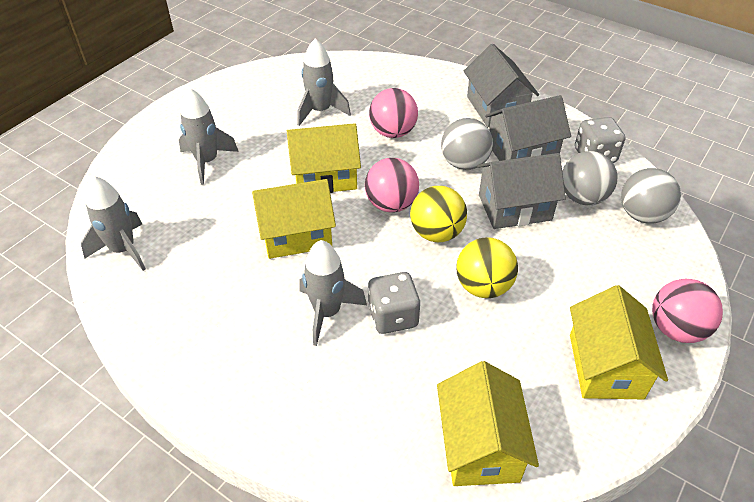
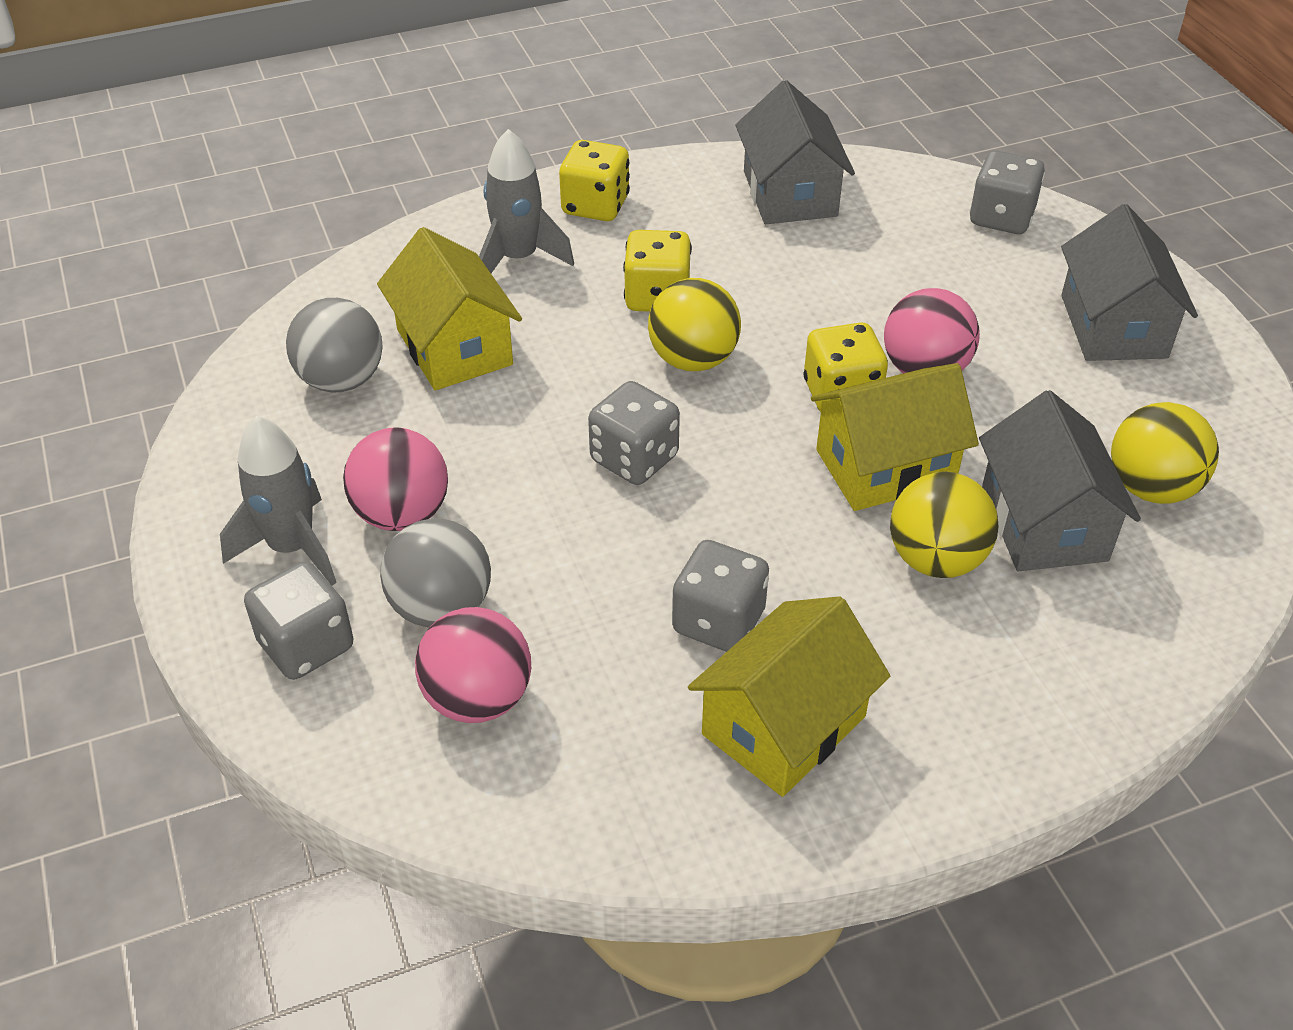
grey ball: [441,118,493,170] [562,151,618,205] [621,168,681,224] = 3 -> [286,298,383,393] [380,518,491,627] = 2
grey dice: [368,272,420,334] [575,117,625,163] = 2 -> [244,561,354,680] [588,381,680,485] [672,540,769,652] [970,151,1045,234] = 4
grey rocket: [81,176,146,271] [179,88,239,185] [297,38,351,126] [299,240,367,346] = 4 -> [220,416,337,586] [479,129,574,273] = 2
yellow ball: [410,186,467,242] [456,237,518,298] = 2 -> [648,278,741,371] [890,472,998,578] [1111,402,1219,504] = 3
yellow dice: none = 0 -> [559,140,630,221] [623,230,692,312] [804,323,888,412] = 3
yellow house: [252,179,336,259] [287,123,361,193] [437,361,539,486] [570,285,668,399] = 4 -> [377,227,522,390] [688,596,890,797] [811,363,979,511] = 3

